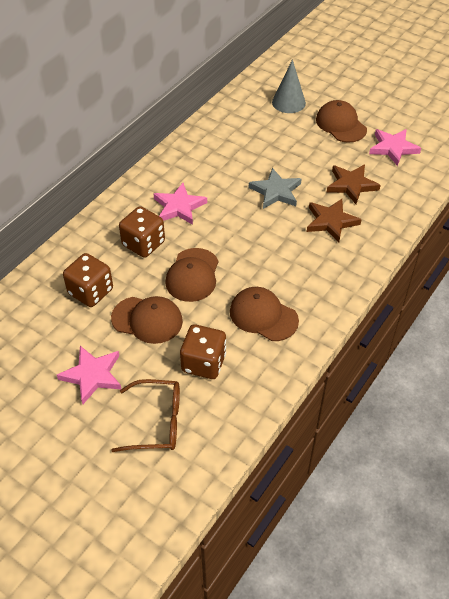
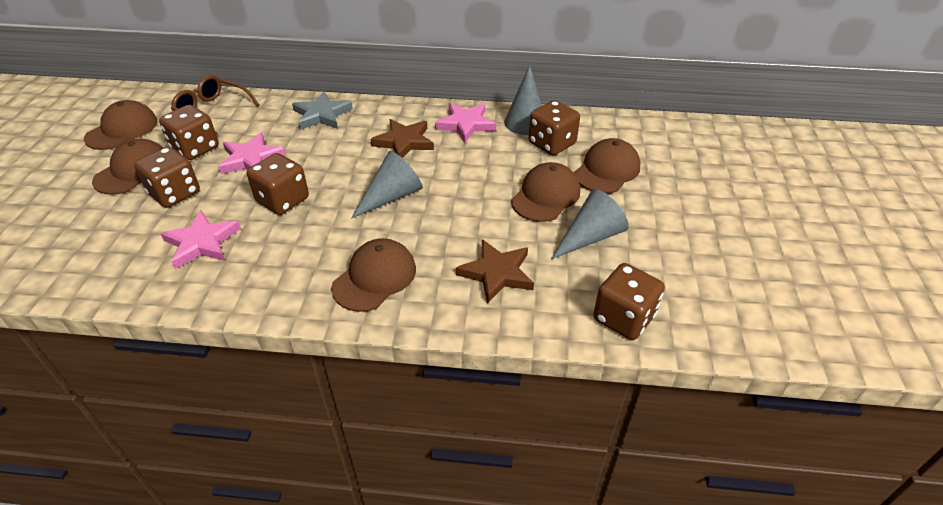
brown cap: [111,296,183,344] [165,248,219,302] [230,287,299,341] [316,100,367,143] = 4 -> [84,100,157,150] [92,139,163,195] [331,238,416,312] [511,162,580,222] [574,138,641,193] = 5
brown dice: [63,253,113,307] [119,206,165,258] [180,324,226,379] = 3 -> [134,146,200,208] [159,105,219,160] [247,153,309,215] [529,100,580,155] [593,263,665,340] = 5
grey cone: [272,59,306,113] = 1 -> [351,151,423,219] [504,65,542,135] [551,189,629,259] = 3

